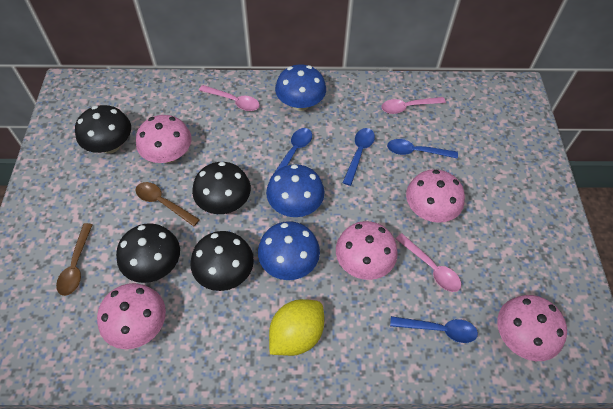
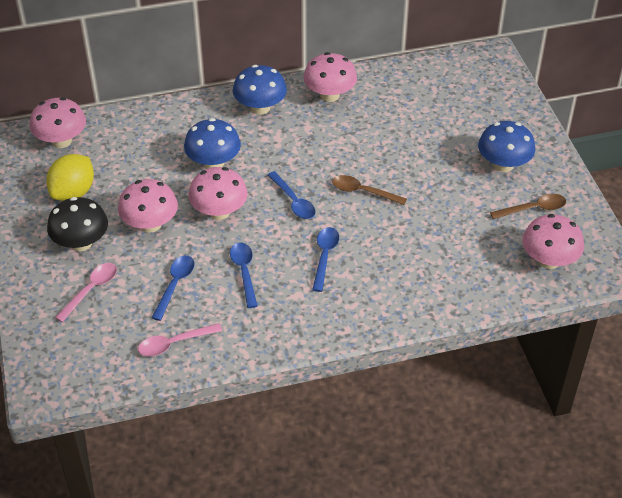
black mushroom: [75,105,131,154] [116,223,180,283] [190,231,254,291] [192,162,251,214] = 4 -> [47,197,108,251] = 1
pink spoon: [199,85,260,111] [381,97,446,114] [396,233,461,292] = 3 -> [55,263,117,322] [138,323,222,356] = 2

